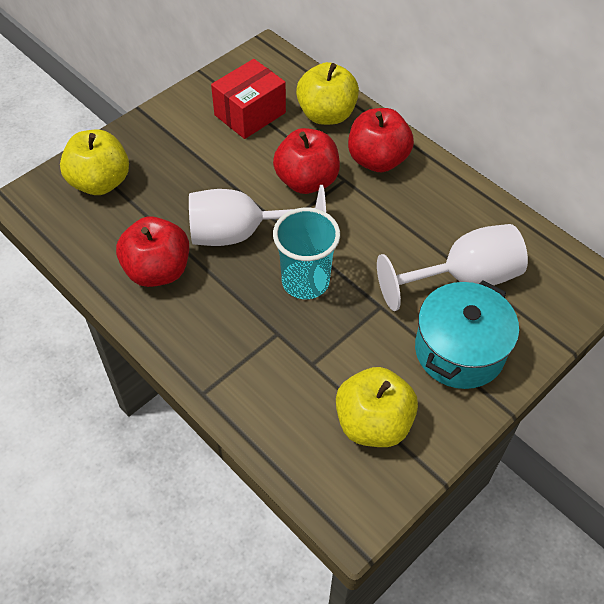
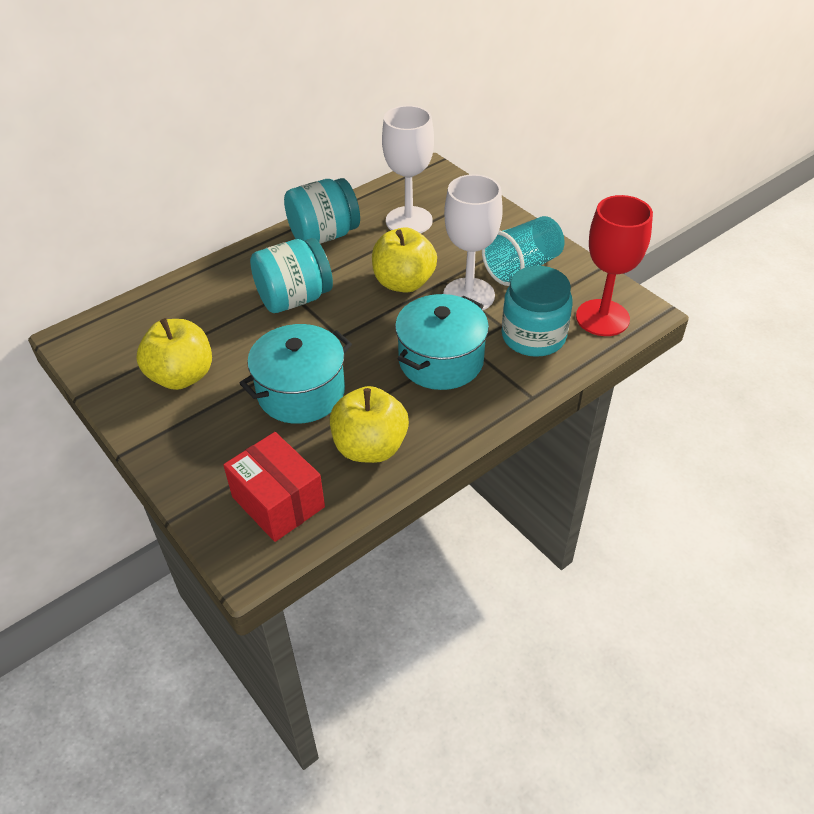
red apple: [116,216,189,287] [273,128,340,194] [348,108,414,172] = 3 -> none = 0
red goblet: none = 0 -> [576,195,653,336] = 1
turquoise jar: none = 0 -> [250,238,333,313] [284,178,360,244] [502,266,573,357] = 3
turquoise pot: [415,280,519,389] = 1 -> [240,324,352,424] [395,294,489,390] = 2

